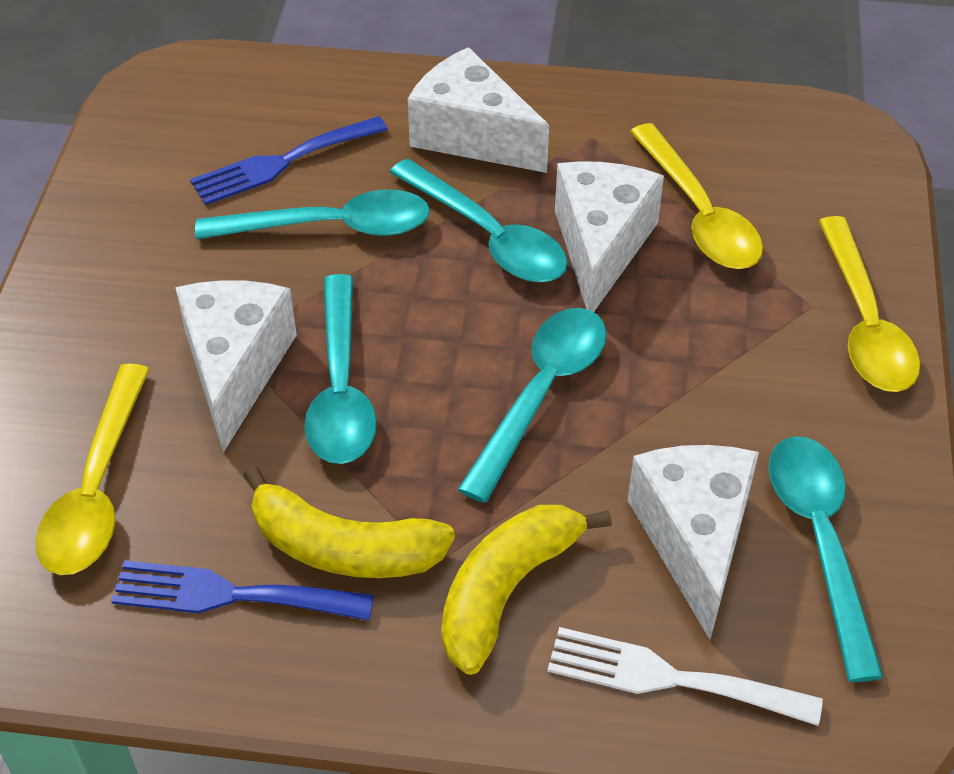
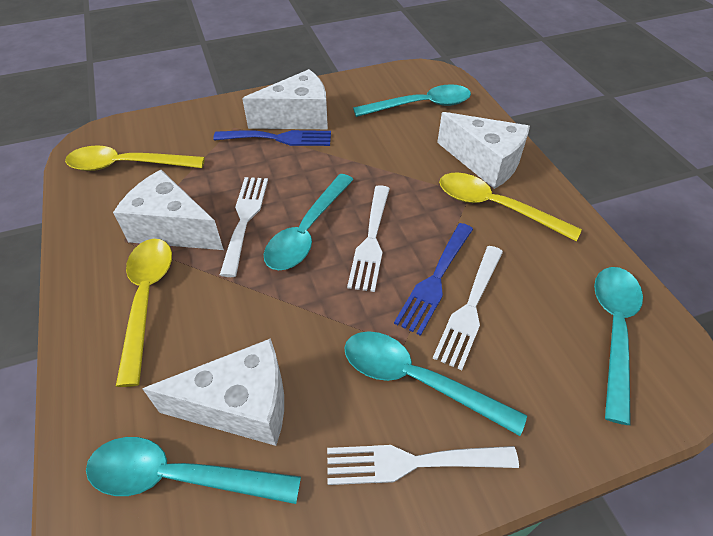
white fork: [547,627,823,726] = 1 -> [220,177,268,277] [327,445,519,485] [347,185,390,292] [433,246,503,370] = 4
yellow banana: [243,466,455,578] [441,505,612,675] = 2 -> none = 0

